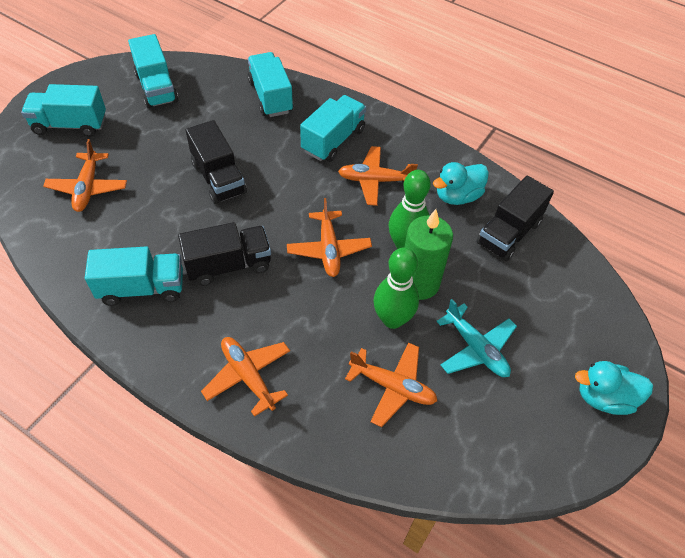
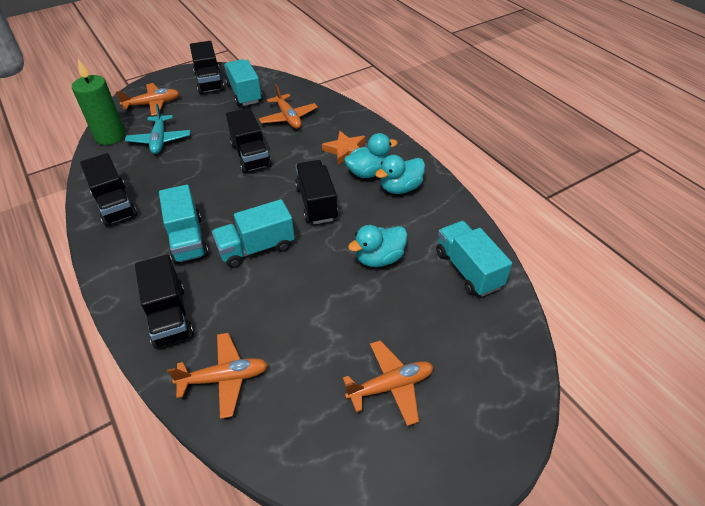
black truck: [178,222,271,286] [186,120,247,204] [476,175,554,261] = 3 -> [80,153,137,227] [135,254,194,348] [190,41,225,94] [226,108,272,173] [295,160,338,224] = 5
green bowling pin: [373,247,419,329] [388,170,431,249] = 2 -> none = 0
orange plane: [43,139,127,212] [201,337,290,417] [287,198,372,277] [338,146,418,206] [345,342,437,427] = 5 -> [116,83,179,116] [167,333,268,419] [259,85,318,129] [343,340,433,426] = 4
orange star: none = 0 -> [322,131,366,165] = 1
turquoise duck: [433,162,489,205] [575,361,653,415] = 2 -> [344,133,398,178] [348,225,407,267] [375,155,425,194] = 3
turquoise truck: [21,84,106,137] [85,246,183,306] [128,34,179,109] [248,52,293,117] [300,95,366,162] = 5 -> [159,184,209,264] [212,199,295,268] [224,59,262,106] [436,221,512,297] = 4

